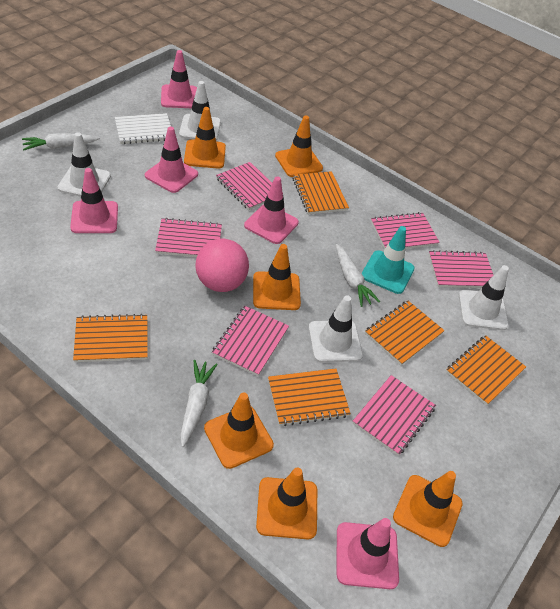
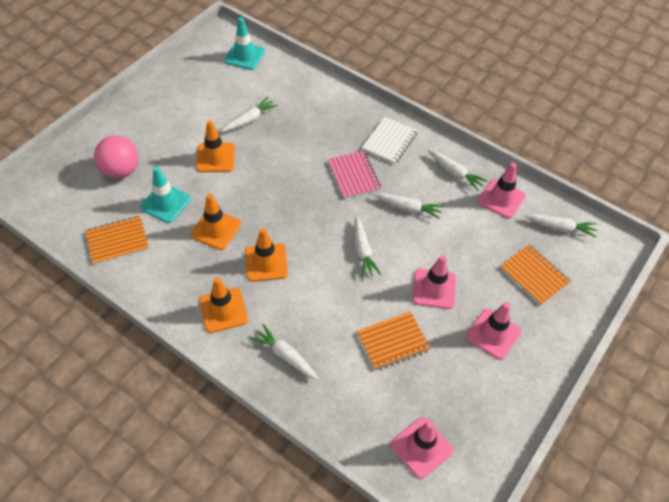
orange notebook: [73,314,148,362] [268,368,351,426] [293,171,349,214] [365,301,445,365] [446,335,526,406] = 5 -> [85,216,149,265] [357,312,431,371] [500,245,571,305] = 3
orange traffic cone: [184,107,226,169] [204,392,274,469] [253,244,301,310] [256,467,317,539] [275,115,323,177] [393,471,463,547] = 6 -> [191,194,241,250] [196,120,235,172] [199,277,248,333] [245,228,288,282] = 4
pink notebook: [155,218,222,257] [212,306,289,376] [216,162,272,210] [353,375,436,456] [371,212,440,249] [429,250,494,288] = 6 -> [328,151,381,199] = 1
pink traffic cone: [70,168,118,233] [145,127,198,193] [161,50,197,108] [244,177,299,244] [337,518,399,589] = 5 -> [391,417,453,479] [412,255,456,309] [466,302,521,360] [478,163,525,219] = 4
turquoise traffic cone: [362,226,415,294] = 1 -> [140,167,191,223] [224,17,265,70] = 2
white carrot: [22,133,100,150] [180,360,218,447] [336,244,380,307] = 3 -> [221,97,278,132] [250,324,319,380] [354,216,381,278] [373,193,444,219] [428,149,487,191] [524,214,597,238] = 6
white traffic cone: [58,132,111,197] [179,81,221,141] [309,295,363,362] [459,265,509,330] = 4 -> none = 0

